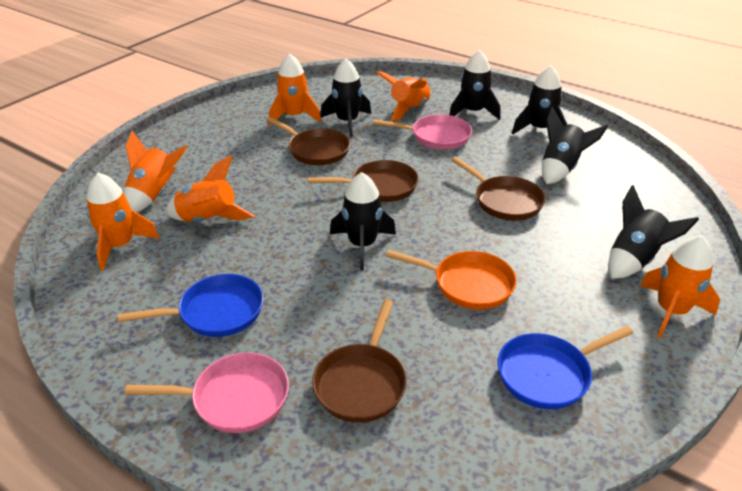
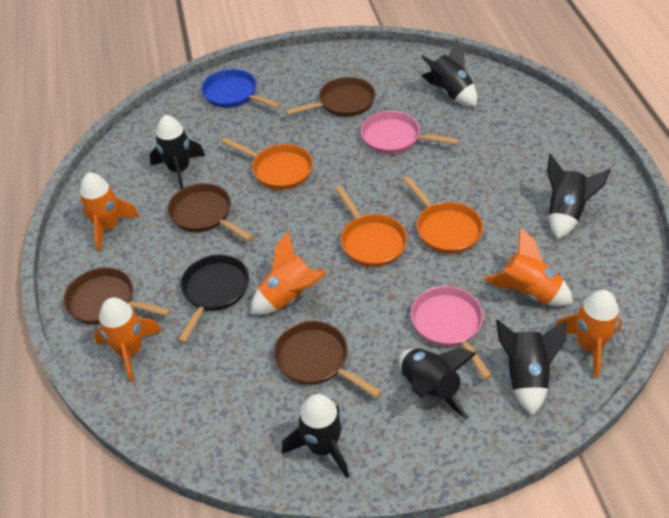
black pan: none = 0 -> [178,255,249,344] = 1
blue pan: [118,274,263,337] [497,326,633,409] = 2 -> [201,69,281,109] = 1
orange pan: [386,250,517,310] = 1 -> [222,138,313,190] [336,186,407,267] [403,176,483,254] = 3
orange rocket: [86,173,160,271] [123,131,187,212] [166,155,255,222] [269,53,321,125] [376,71,431,121] [640,235,720,338] = 6 -> [80,173,140,252] [94,297,162,383] [251,232,326,315] [483,228,573,306] [555,290,622,378] = 5

